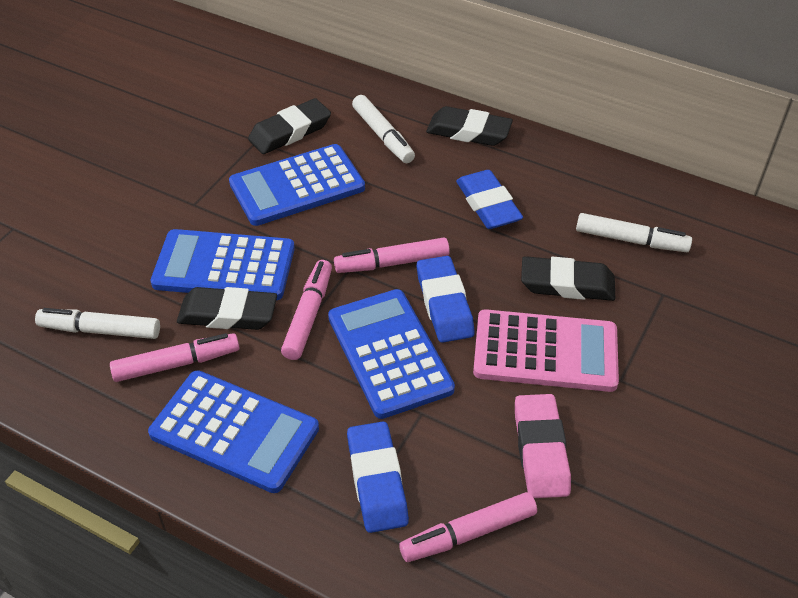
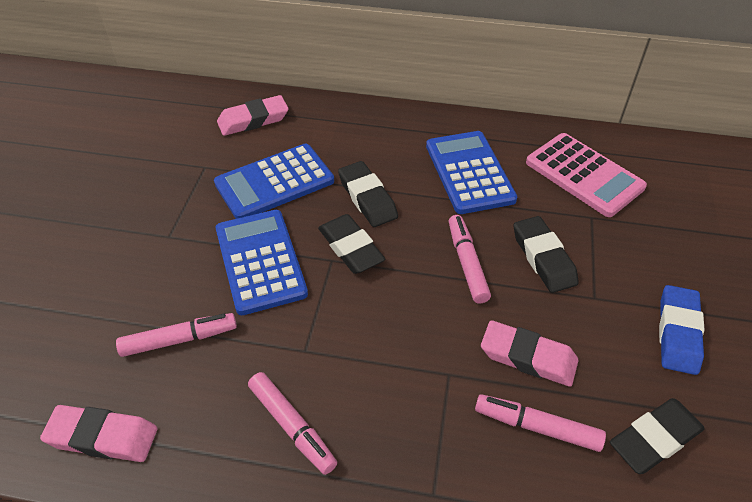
blue calculator: [148,370,319,493] [151,229,295,300] [229,144,365,226] [328,289,455,419] = 4 -> [214,144,334,219] [216,210,308,315] [426,131,517,214] = 3
blue eraser: [347,422,409,533] [417,256,475,343] [456,170,523,229] = 3 -> [659,285,704,375] = 1
pink eraser: [515,394,571,498] = 1 -> [40,405,157,462] [217,95,288,136] [481,320,578,387] = 3
white marker: [35,308,160,339] [352,95,415,163] [576,213,692,252] = 3 -> none = 0

